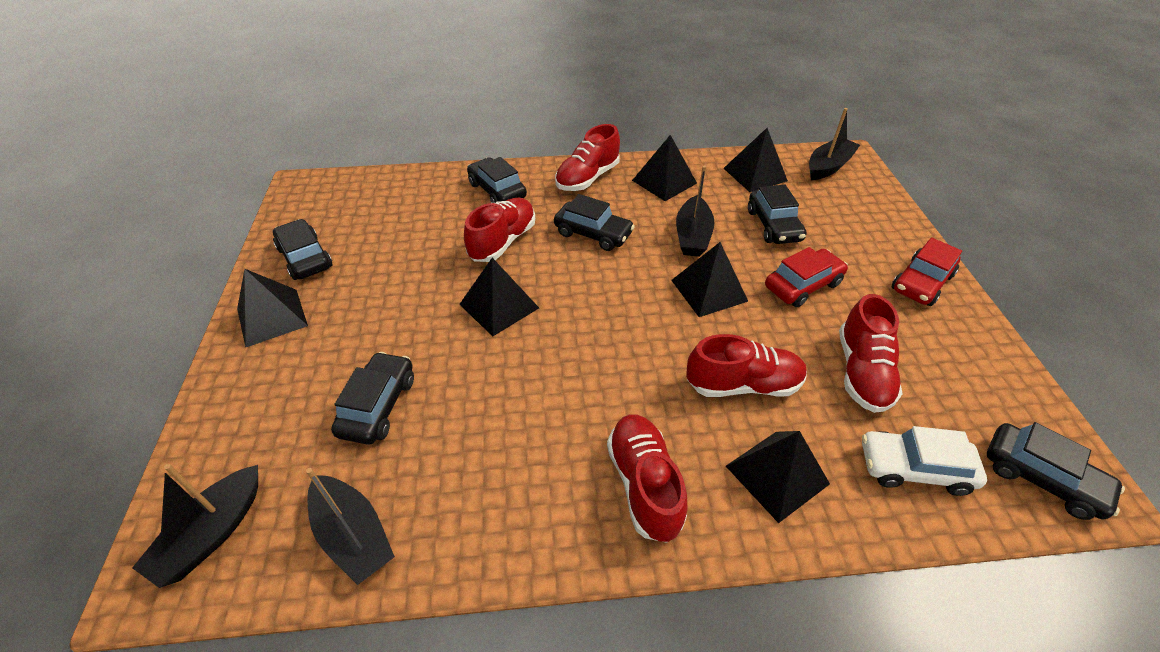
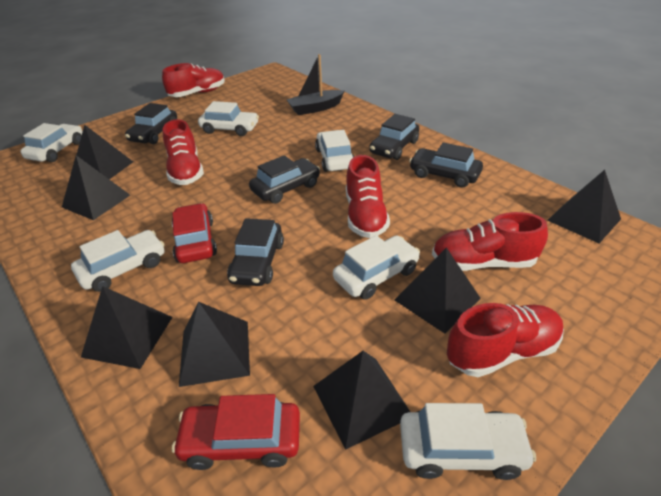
black boat: [132,464,258,588] [306,468,395,585] [676,165,715,257] [809,108,860,180] = 4 -> [287,54,344,115] = 1
black car: [273,219,332,280] [331,352,414,445] [467,157,527,203] [554,194,635,251] [748,185,807,244] [987,422,1125,520] = 6 -> [125,103,177,144] [227,218,284,286] [249,155,320,204] [369,114,419,160] [409,143,483,188] = 5
black pyramid: [237,269,308,347] [459,258,539,336] [632,135,697,201] [671,242,748,317] [724,128,788,192] [726,431,830,523] = 6 -> [62,155,130,220] [76,125,133,179] [81,286,172,369] [179,302,250,387] [313,351,410,450] [394,248,481,334] [547,170,621,243] = 7
white car: [862,426,987,496] = 1 -> [20,123,83,162] [71,230,165,292] [198,101,259,136] [315,130,354,172] [333,235,420,300] [400,403,536,480] = 6

